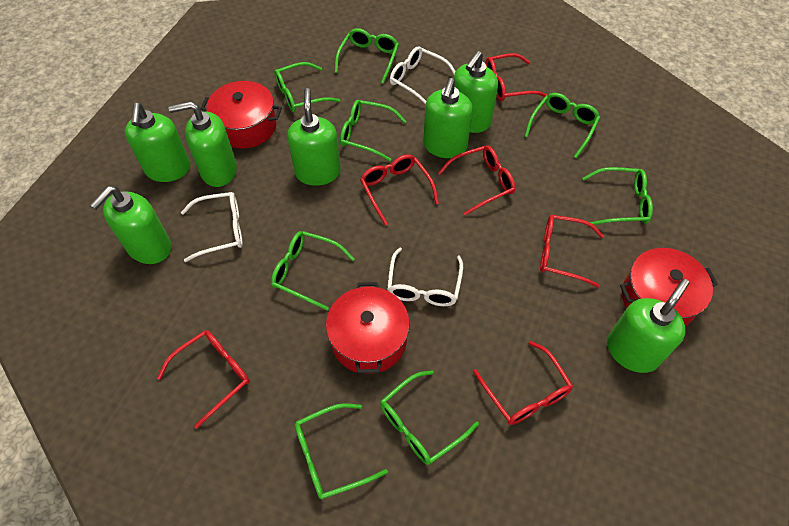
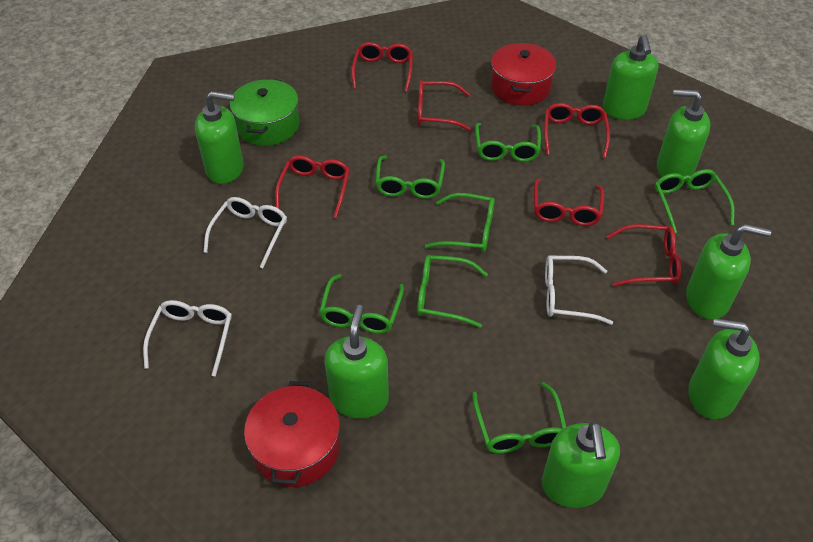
green glasses: [271,231,354,311] [274,62,340,113] [295,403,388,499] [335,28,399,84] [340,100,406,161] [380,370,479,465] [524,93,600,158] [583,167,653,225] = 8 -> [319,274,404,334] [375,156,445,199] [417,255,488,328] [425,193,495,252] [472,382,566,454] [475,123,541,162] [655,169,734,233] = 7
green pot: none = 0 -> [230,79,300,146] = 1
red pot: [200,81,282,149] [326,282,410,374] [620,248,718,326] = 3 -> [244,381,340,487] [491,43,557,105] = 2

